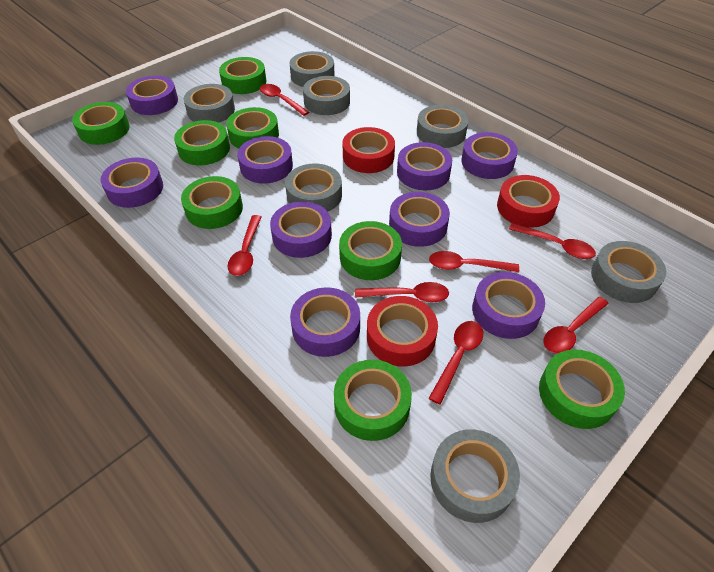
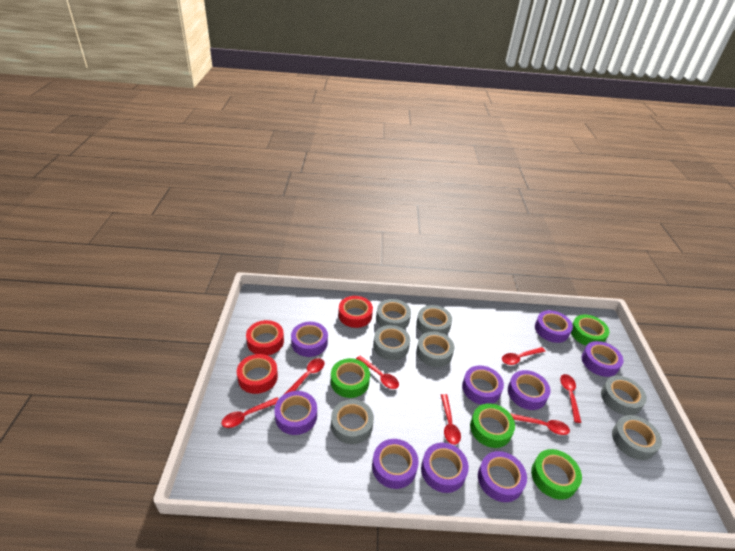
green tape: [72,102,130,145] [174,120,230,165] [181,176,243,229] [219,57,266,94] [226,107,279,149] [334,360,412,441] [339,221,402,280] [539,349,625,429] = 8 -> [331,358,370,398] [470,403,515,448] [531,449,582,500] [571,315,609,346] = 4

